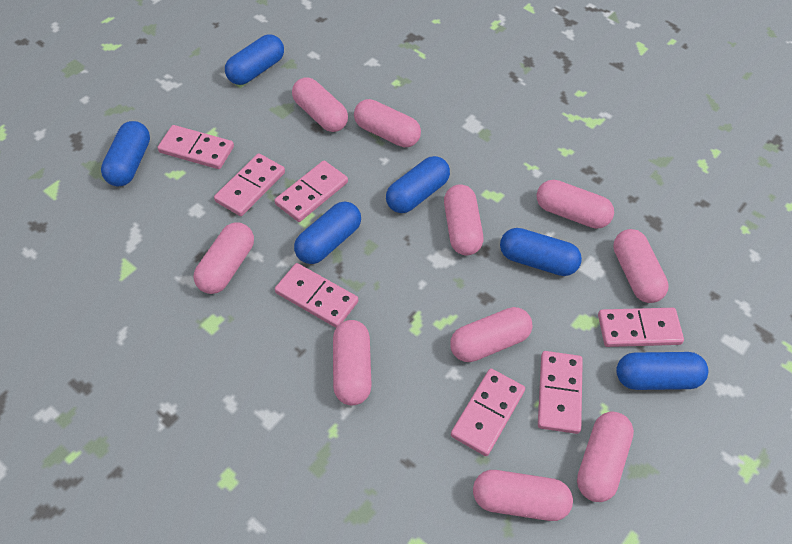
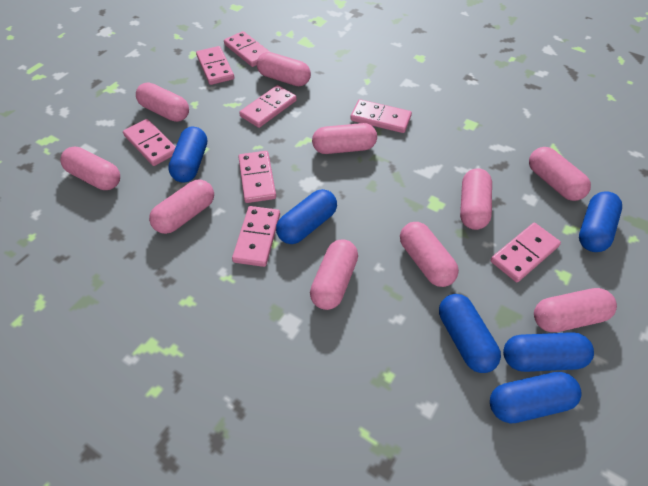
pink domino: [157,125,234,169] [214,153,285,216] [275,161,348,222] [275,263,358,328] [451,368,525,456] [538,351,583,434] [598,308,684,347] = 7 -> [123,119,176,166] [196,46,234,85] [224,31,270,67] [232,206,280,267] [238,151,276,203] [239,85,297,128] [350,99,412,133] [490,223,561,282] = 8

